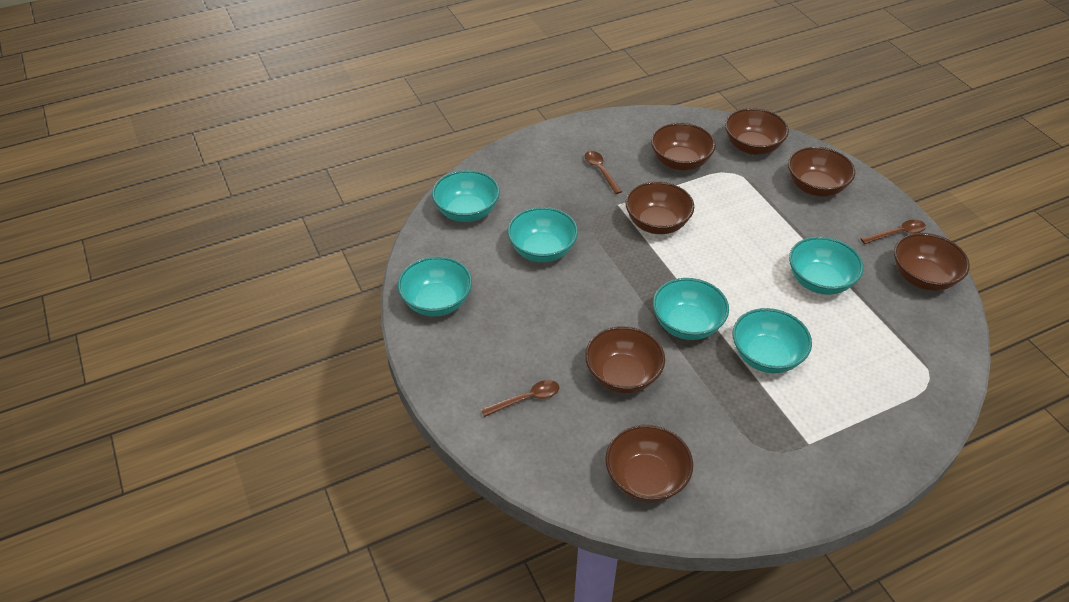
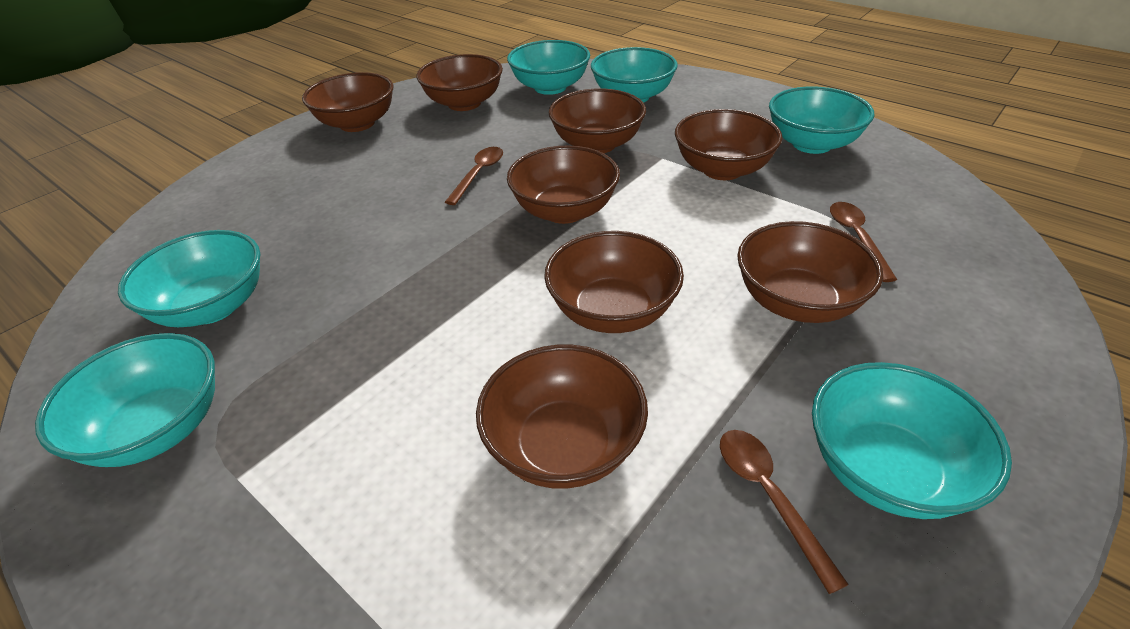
brown bowl: [585,326,665,393] [605,425,693,503] [625,181,694,234] [651,123,716,171] [725,108,789,155] [788,147,855,196] [894,233,970,291] = 7 -> [302,72,393,132] [416,54,503,111] [476,345,648,489] [507,146,620,224] [544,231,684,333] [549,88,646,153] [675,109,783,180] [737,221,883,323] = 8

